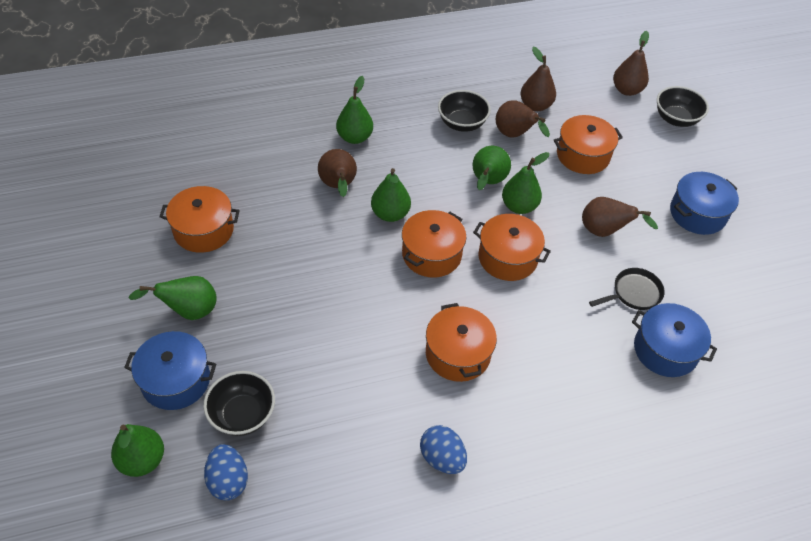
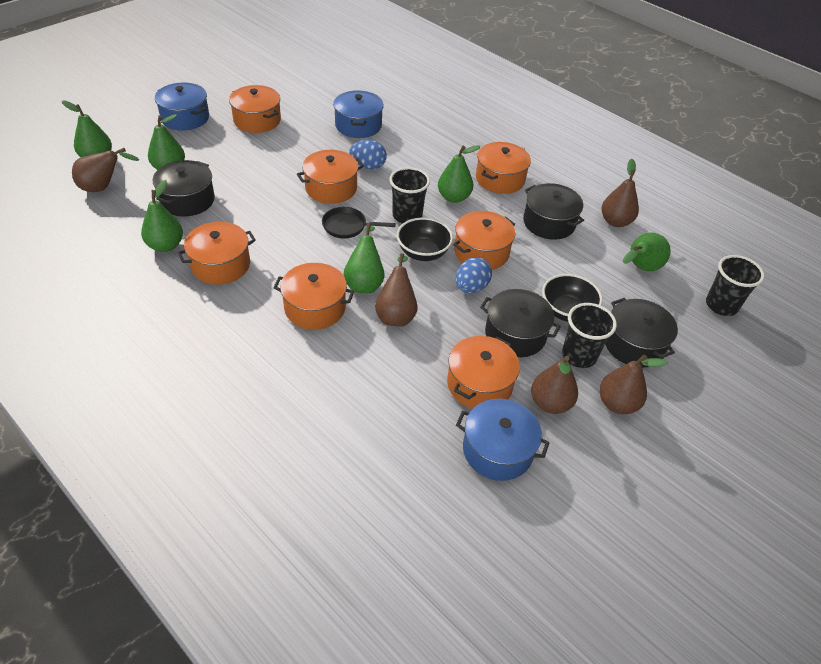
black bowl: [203,371,275,436] [438,90,491,132] [657,86,709,127] = 3 -> [397,217,453,261] [542,274,603,322] = 2
black cup: none = 0 -> [389,167,430,224] [562,303,617,368] [706,255,764,316] = 3
black pot: none = 0 -> [153,160,215,217] [480,289,561,357] [523,183,584,240] [605,298,678,368] = 4
orange pot: [159,186,240,253] [402,210,466,277] [426,303,497,382] [473,214,551,281] [554,115,623,174] = 5 -> [177,222,256,285] [229,85,281,133] [273,263,354,330] [297,150,364,204] [447,336,520,409] [453,211,515,270] [476,142,531,194] = 7

